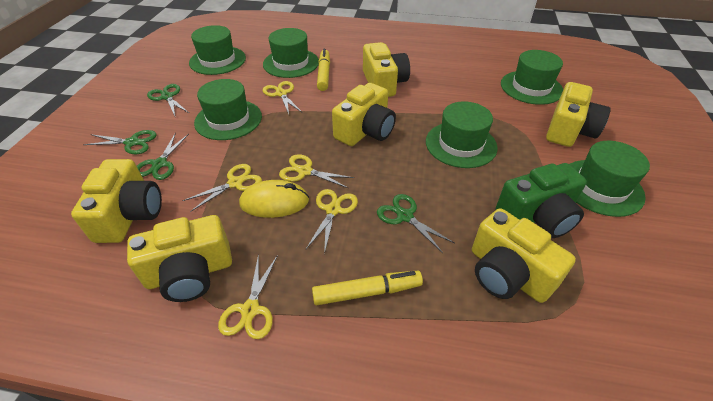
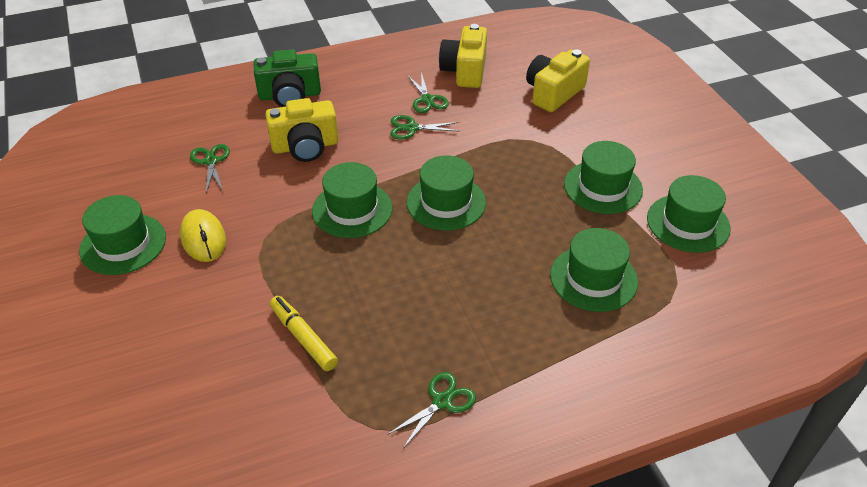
yellow camera: [71,159,162,243] [127,215,232,302] [332,83,396,146] [363,42,410,97] [472,208,576,303] [546,82,611,147] = 6 -> [265,98,338,162] [439,24,487,88] [526,50,590,112] = 3
yellow marker: [312,271,423,305] [317,49,330,91] = 2 -> [270,296,338,371] = 1
yellow scissors: [182,164,262,212] [218,254,278,339] [263,81,303,114] [279,154,355,188] [306,189,358,254] = 5 -> none = 0

